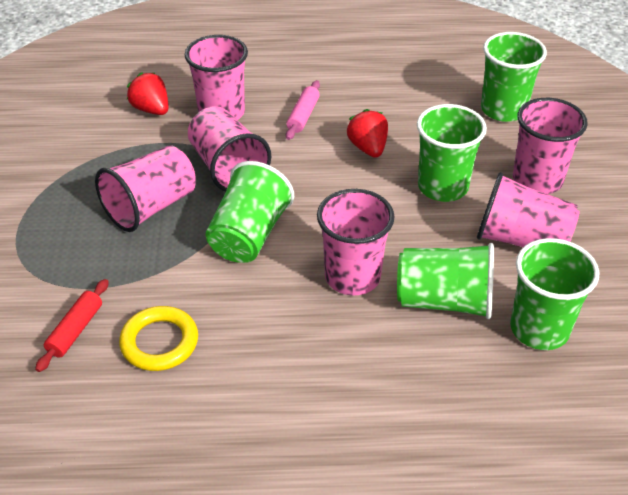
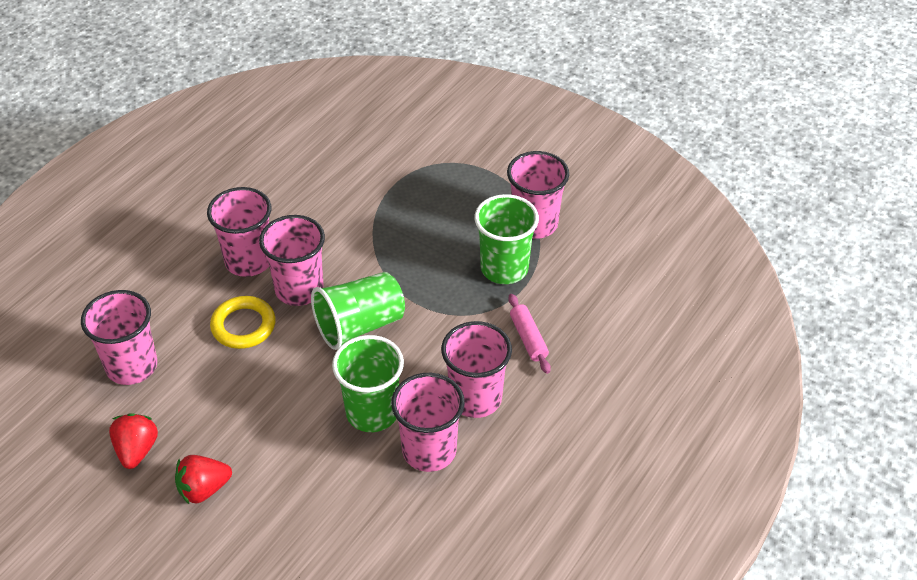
green cup: [206,161,294,263] [397,243,494,319] [417,104,487,202] [481,32,547,122] [510,238,599,350] = 5 -> [311,272,405,350] [332,335,404,432] [474,194,539,284] = 3
red rolling pin: [35,279,109,372] = 1 -> none = 0

